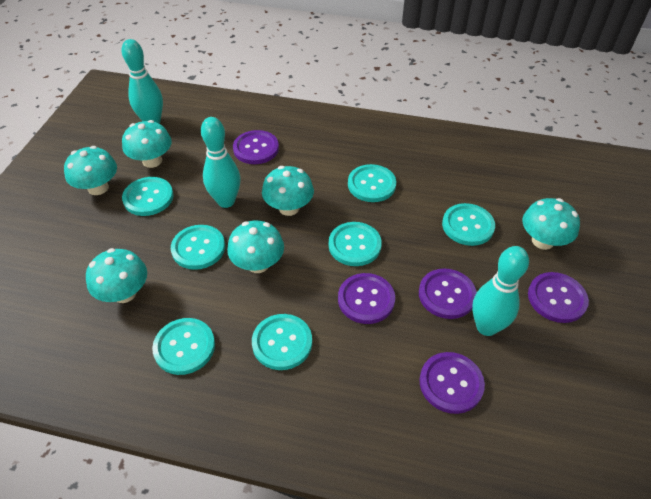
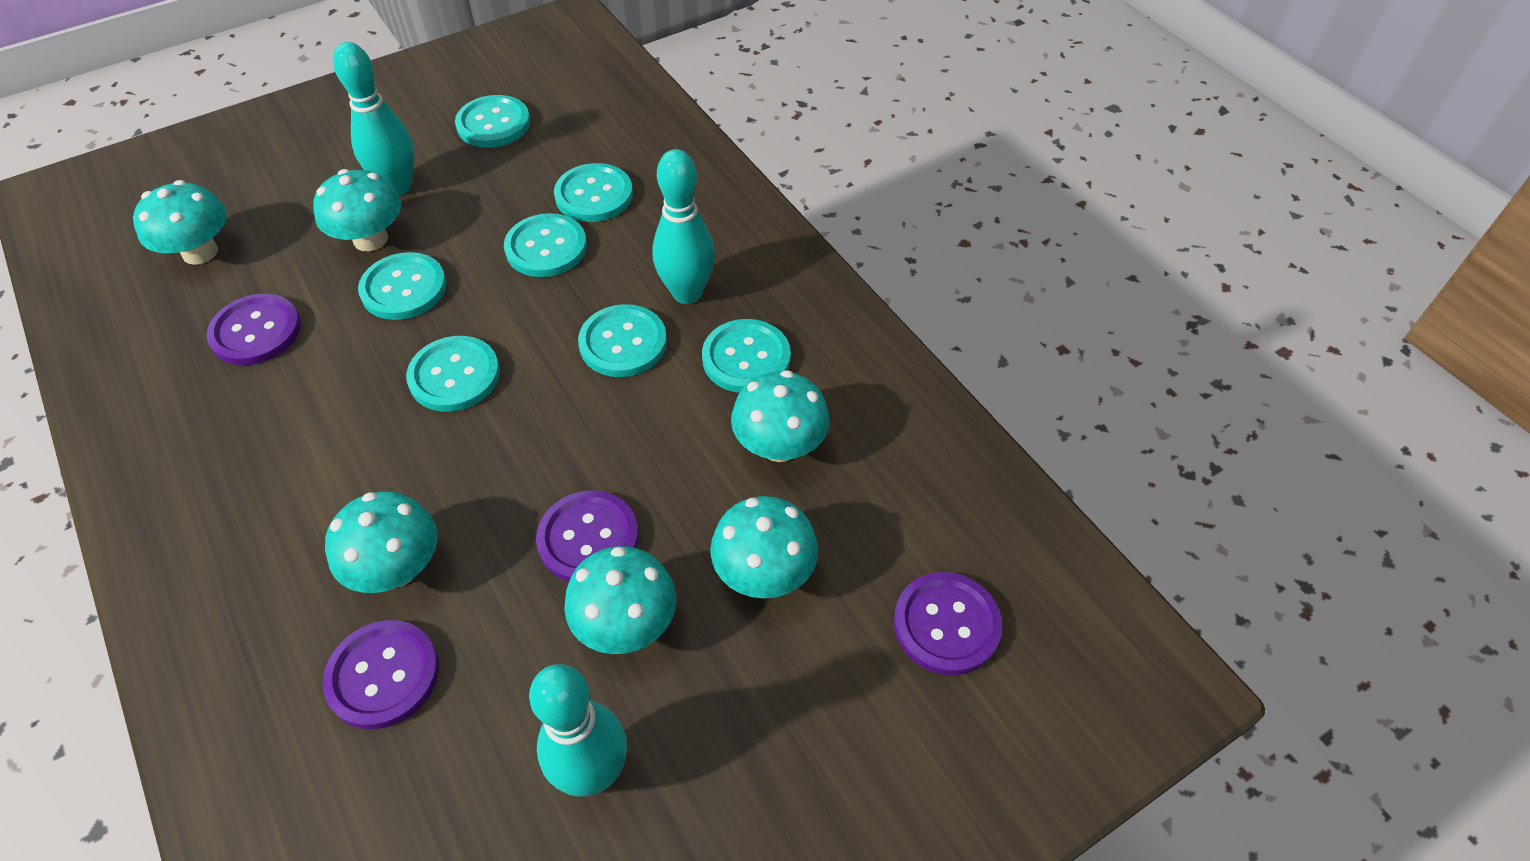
purple button: [233,130,279,164] [338,273,395,324] [419,269,477,319] [419,352,485,414] [528,272,589,323] = 5 -> [207,294,301,365] [323,620,439,729] [536,490,639,582] [894,572,1002,675] = 4

